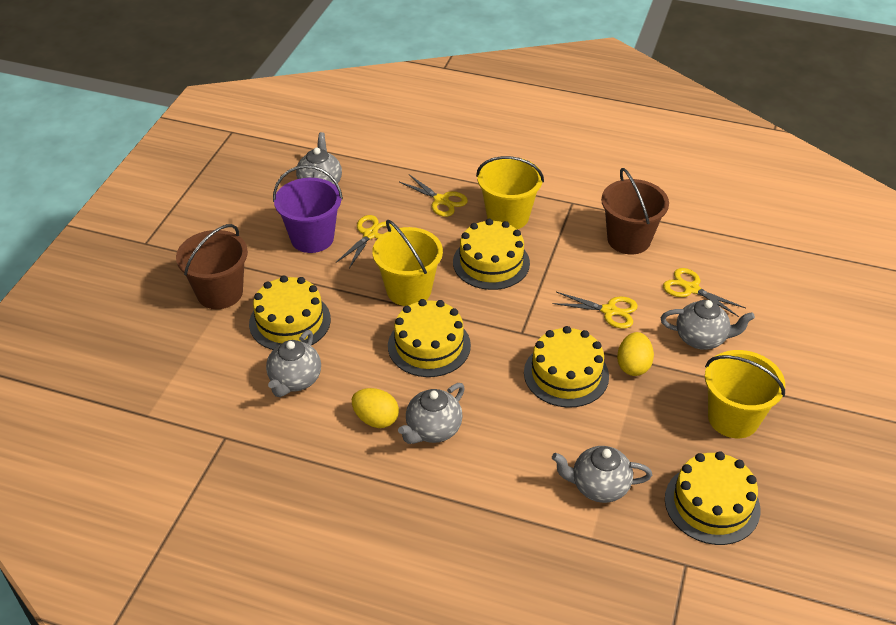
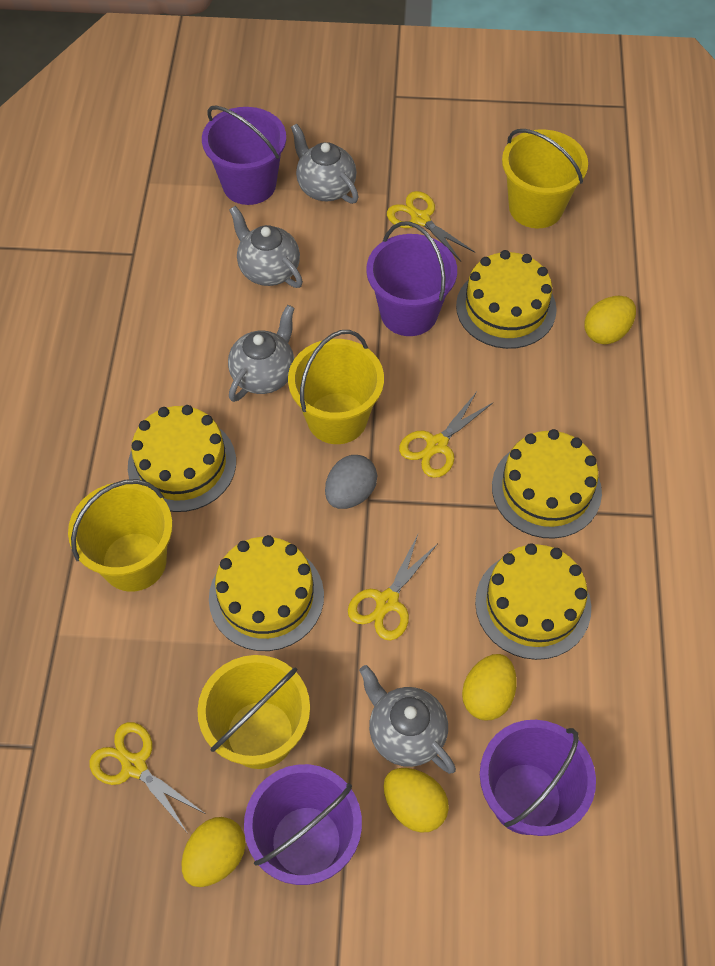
brown bucket: [176,224,248,309] [601,168,669,254] = 2 -> none = 0
grey egg: none = 0 -> [325,455,377,509] = 1
grey teapot: [266,330,321,397] [296,132,342,186] [398,383,465,444] [552,446,652,503] [661,300,755,350] = 5 -> [228,305,294,402] [229,206,303,288] [291,124,359,204] [359,665,456,774] = 4
purple bucket: [273,165,343,253] = 1 -> [202,106,286,205] [244,764,362,885] [366,221,457,336] [480,720,596,836] = 4
yellow bucket: [372,220,443,306] [476,156,544,229] [705,350,785,438] = 3 -> [68,479,173,592] [197,655,310,769] [288,330,384,444] [502,129,588,228] = 4
yellow egg: [352,388,399,428] [617,332,654,376] = 2 -> [181,817,245,887] [383,768,449,833] [462,654,517,720] [584,296,636,345] = 4

